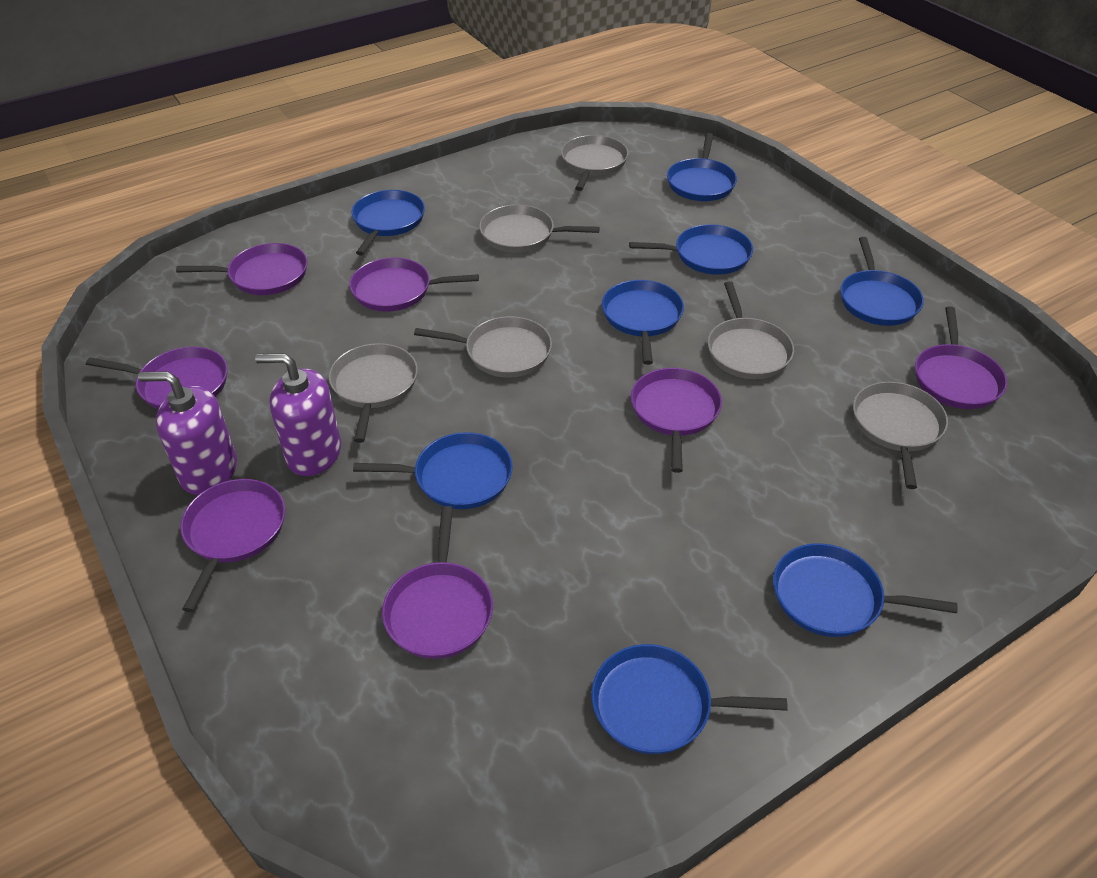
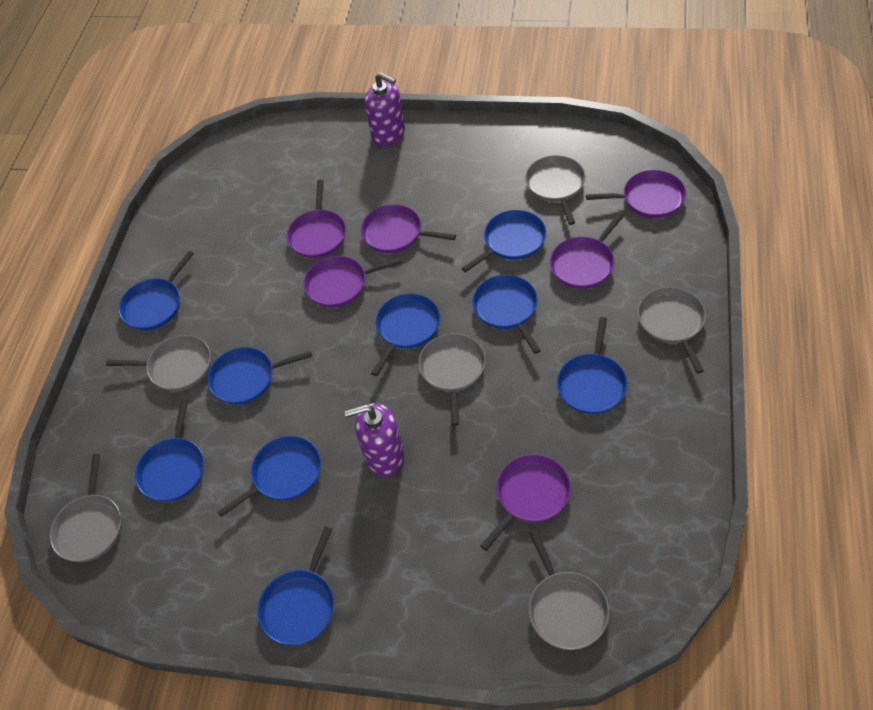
blue pan: [351,190,425,255] [353,432,513,509] [591,644,788,754] [602,280,684,365] [629,224,753,275] [667,133,737,201] [773,543,958,637] [840,237,924,326] = 8 -> [119,251,194,330] [135,399,204,502] [207,347,312,405] [217,436,321,517] [258,527,334,645] [371,294,440,376] [462,210,546,272] [472,275,541,354] [557,317,627,414] = 9
purple pan: [86,347,228,409] [176,243,308,295] [180,479,285,612] [349,258,479,312] [382,506,493,659] [631,368,722,473] [915,306,1007,409] = 7 -> [287,180,346,258] [303,256,402,308] [361,204,456,253] [480,454,571,551] [550,212,625,289] [586,170,686,218] = 6

